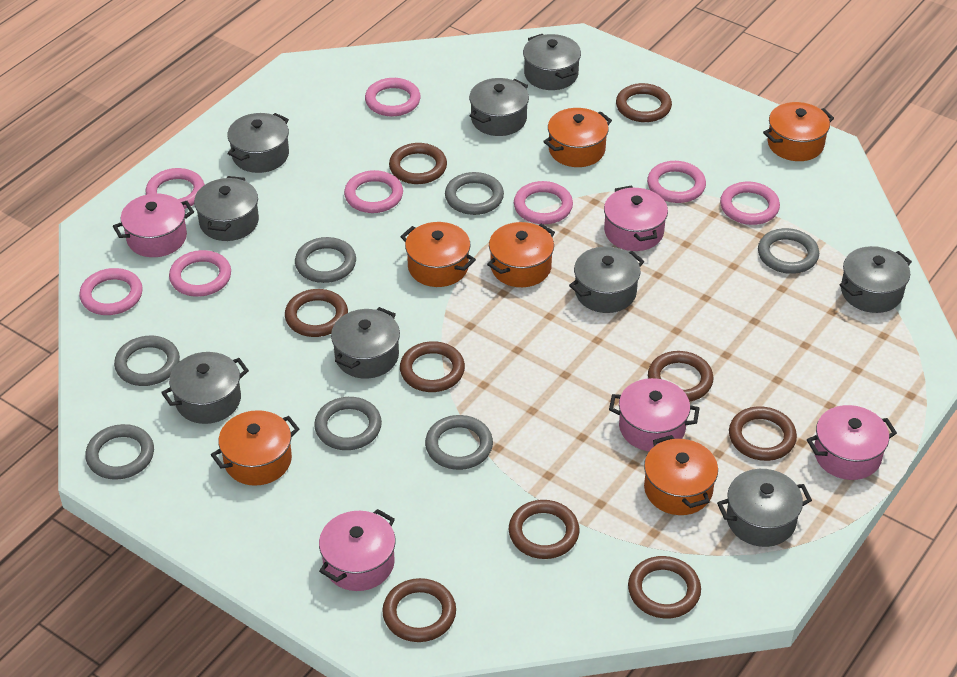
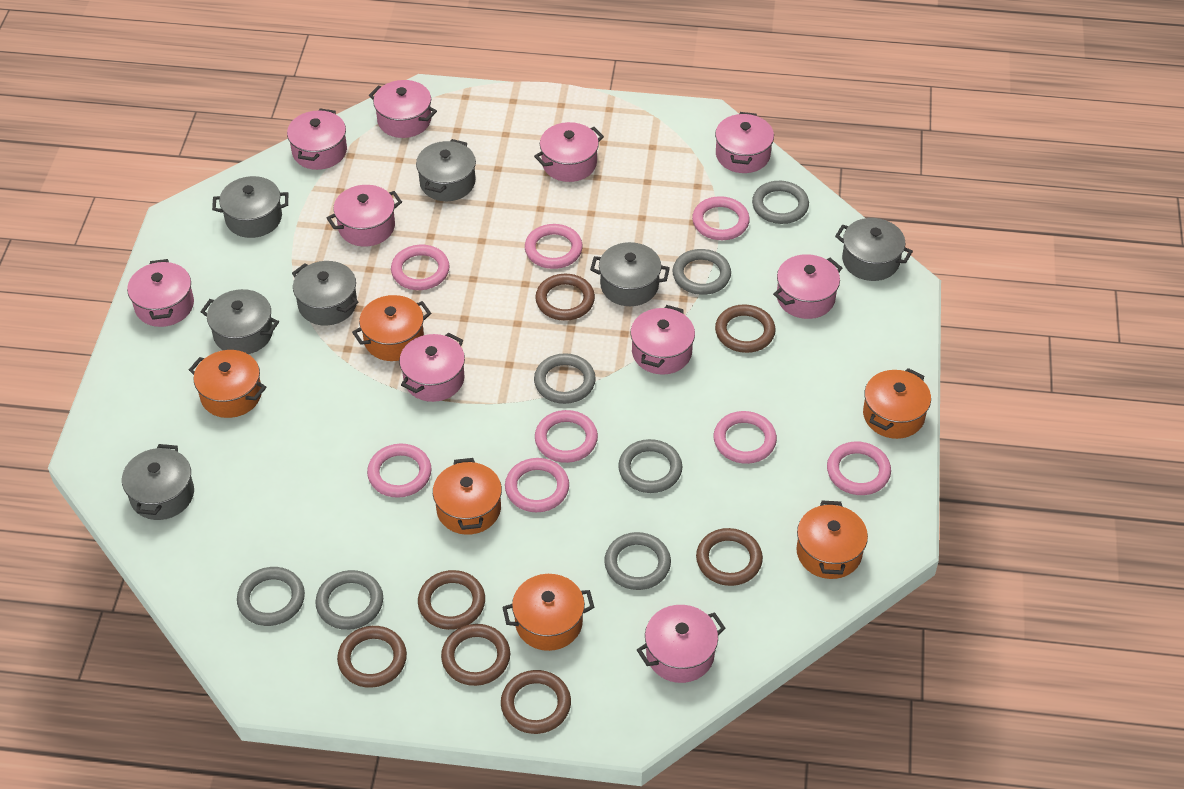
brown ring: [285,289,348,337] [382,578,456,642] [389,143,447,184] [400,341,465,392] [509,500,579,559] [616,83,672,122] [628,556,701,619] [648,351,713,402] [729,406,797,461] = 9 -> [337,626,407,688] [418,570,485,630] [441,624,510,686] [501,670,571,734] [535,274,595,321] [696,528,763,586] [715,304,776,353] = 7
grey pot: [161,352,249,424] [194,176,259,241] [227,113,289,173] [331,307,400,379] [469,78,529,136] [523,34,581,90] [569,246,644,313] [717,469,812,547] [840,246,912,313] = 9 -> [122,444,194,520] [201,289,279,354] [212,176,288,238] [292,261,358,326] [416,139,476,201] [590,242,670,306] [835,218,913,281] = 7
pink pot: [113,194,194,257] [319,509,396,591] [604,185,668,251] [609,378,700,451] [807,405,897,480] = 5 -> [127,259,194,327] [287,108,347,170] [327,185,402,246] [369,80,437,138] [399,332,465,402] [534,122,604,182] [631,305,695,374] [637,605,725,683] [715,112,774,173] [773,254,842,319] = 10

